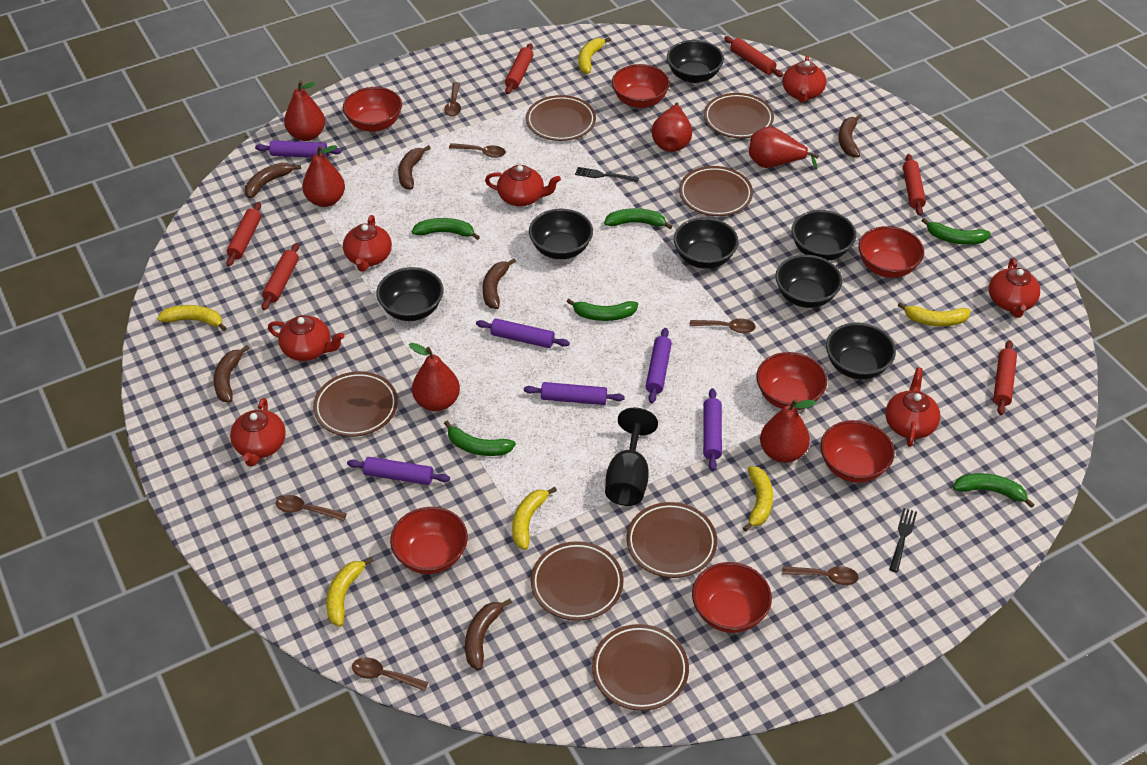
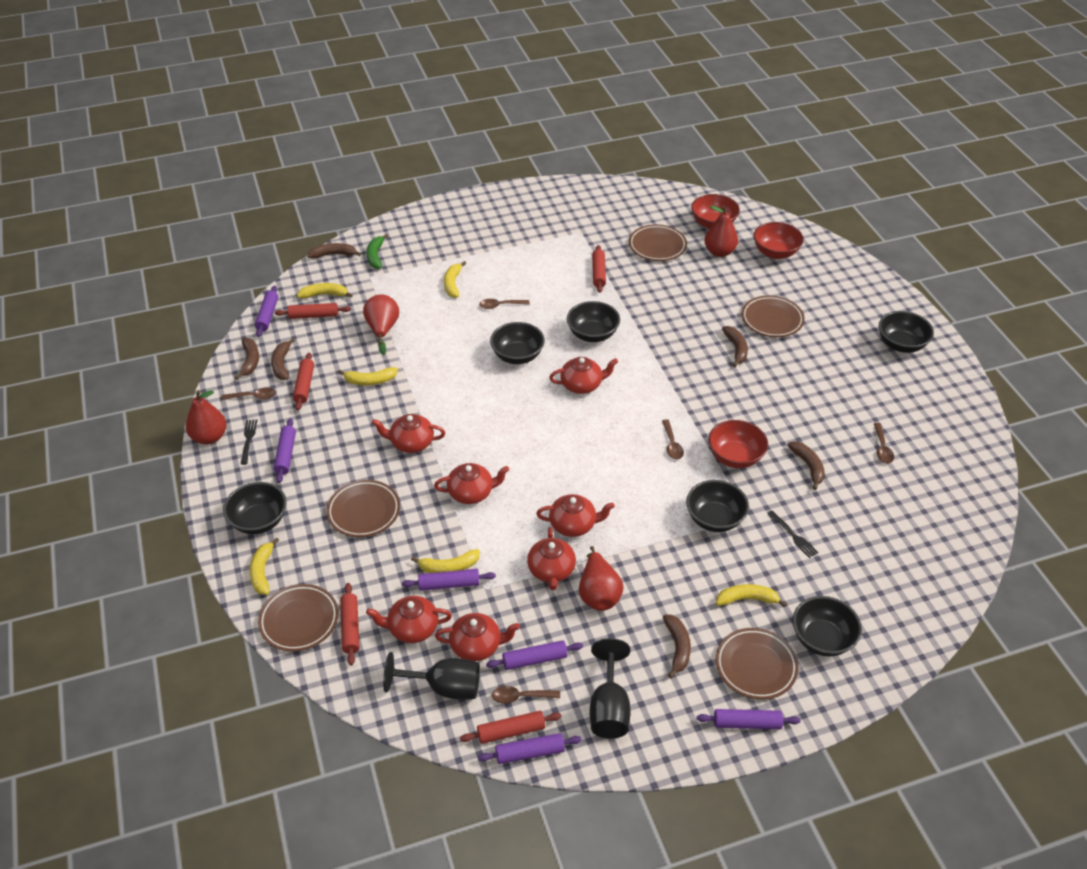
black bowl: [376,267,443,321] [529,209,593,259] [667,40,724,83] [674,217,739,269] [775,255,842,308] [792,210,856,261] [826,322,896,379] = 7 -> [223,482,287,534] [490,322,545,364] [567,301,620,342] [686,480,749,532] [793,596,862,656] [879,311,934,353] = 6
black goblet: [605,408,658,506] = 1 -> [383,652,480,699] [590,638,631,739] = 2
brown plate: [313,371,398,437] [526,95,596,141] [531,541,624,621] [592,624,689,711] [627,502,717,578] [679,166,753,216] [704,93,774,138] = 7 -> [258,584,339,651] [326,480,400,537] [629,224,687,261] [716,628,798,700] [741,295,805,337] = 5
brown spoon: [276,495,347,521] [352,657,428,691] [444,82,461,117] [449,143,506,158] [690,319,756,333] [782,566,859,585] = 6 -> [221,388,276,400] [479,299,530,309] [492,686,560,704] [662,419,684,460] [874,423,894,463] = 5
green banana: [412,218,480,240] [444,421,516,456] [567,299,638,321] [604,208,672,229] [921,218,990,245] [953,473,1035,508] = 6 -> [367,234,388,269] = 1
red bowl: [343,87,402,132] [390,507,468,574] [612,64,670,108] [692,562,772,633] [756,352,827,410] [820,420,895,483] [858,226,924,278] = 7 -> [691,194,740,229] [708,420,768,468] [753,222,804,259] = 3
red pear: [284,81,325,141] [302,145,345,207] [409,343,460,411] [651,103,692,152] [749,126,819,169] [760,399,816,463] = 6 -> [186,390,226,444] [363,294,399,355] [579,546,624,611] [704,205,738,257] = 4
red rolling pin: [226,202,261,267] [262,243,299,310] [505,43,533,94] [724,36,783,77] [903,154,926,216] [993,340,1017,415] = 6 -> [275,303,351,319] [293,353,314,410] [340,583,359,665] [460,711,562,744] [592,245,606,293] = 5

